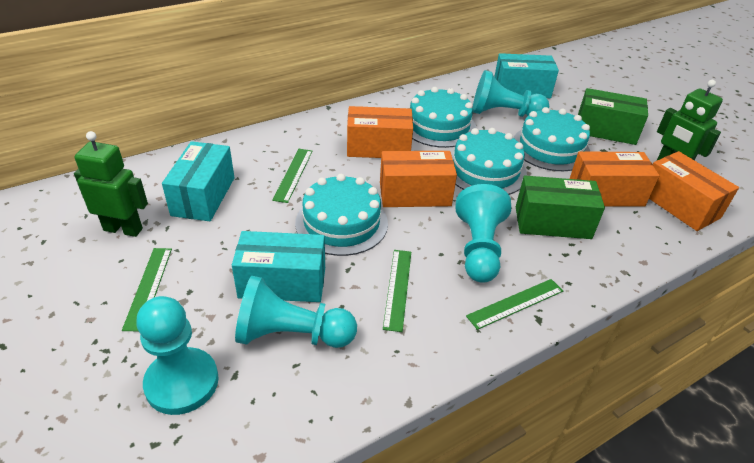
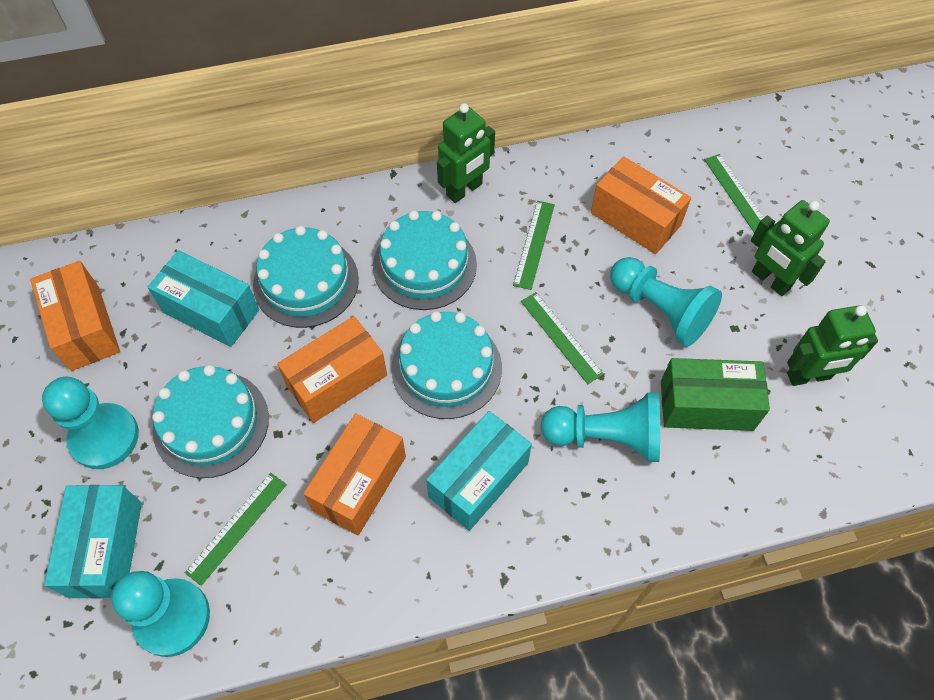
green box: [516,176,605,239] [578,88,648,145] = 2 -> [661,358,770,431] = 1
green robot: [74,131,148,237] [657,80,723,160] = 2 -> [437,103,495,203] [751,200,830,296] [787,305,878,386] = 3

